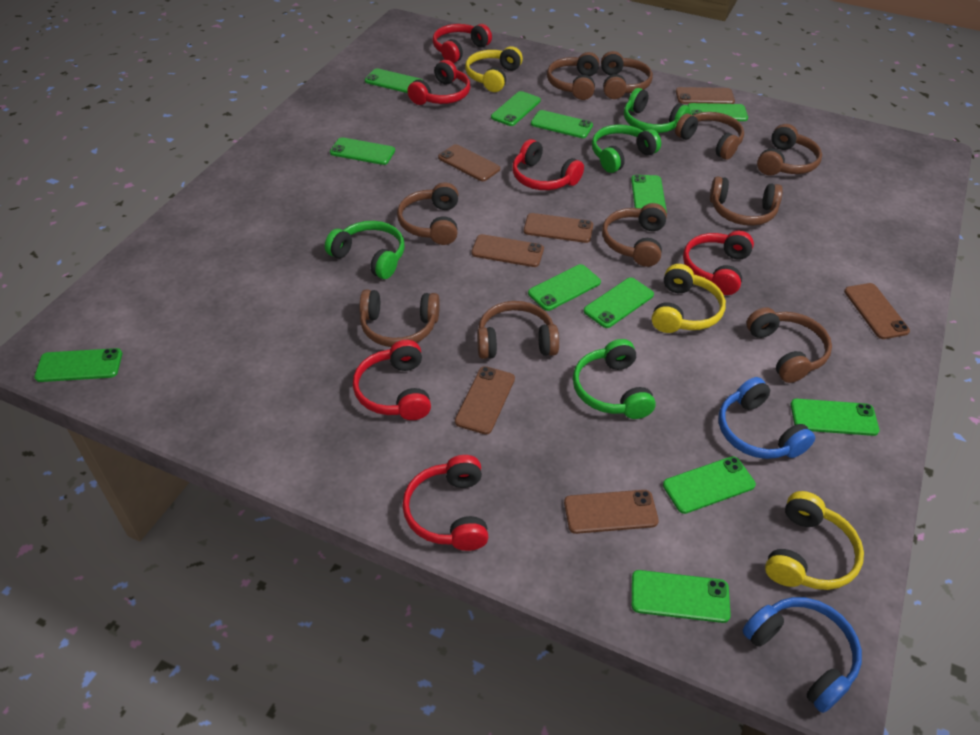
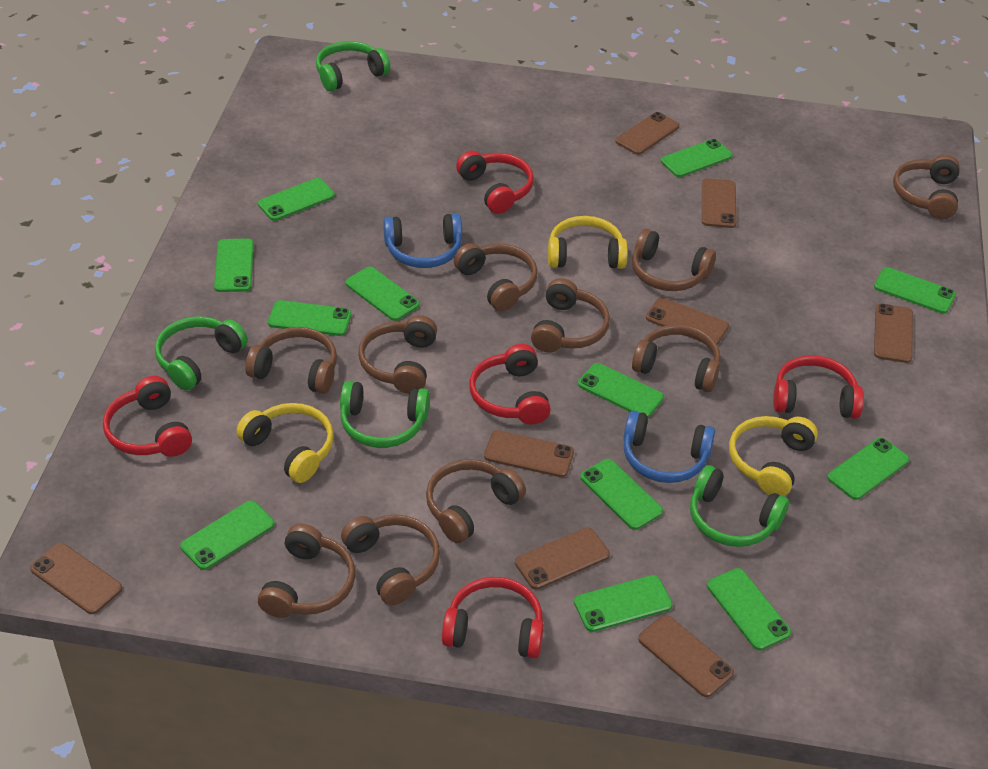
brown phone: [438,144,500,181] [455,366,515,434] [471,234,544,267] [524,213,593,243] [564,490,659,534] [676,87,735,104] [844,283,910,339] = 7 -> [30,543,123,614] [484,430,574,477] [515,527,610,589] [615,112,680,155] [638,615,734,697] [646,297,729,345] [702,178,737,228] [874,304,913,363] = 8
red headphones: [353,340,431,420] [402,455,488,551] [407,60,471,105] [433,24,492,63] [512,139,584,190] [683,230,754,295] = 6 -> [103,376,192,457] [442,577,544,659] [456,151,534,214] [469,344,551,424] [773,355,864,419] = 5

